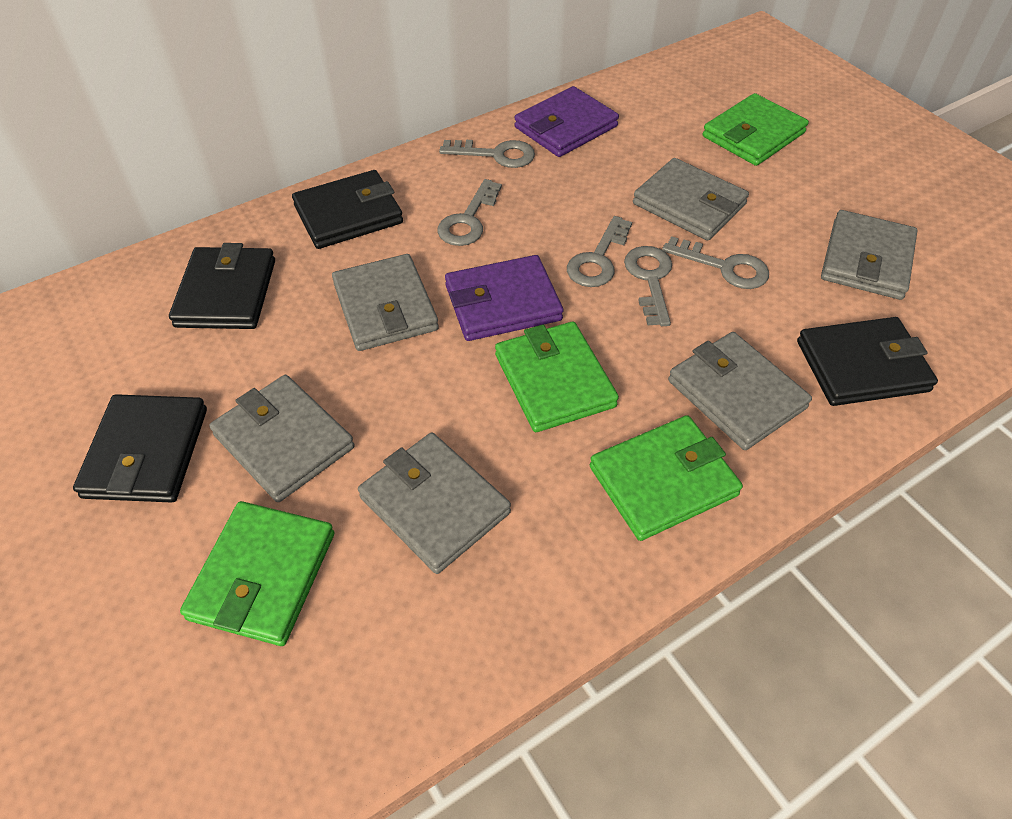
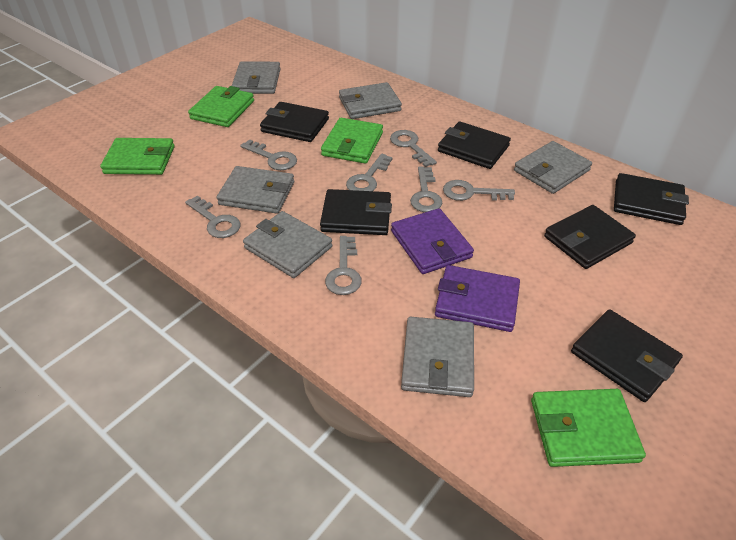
black wallet: [73,394,207,503] [169,243,275,329] [292,170,403,249] [797,317,938,406] = 4 -> [260,102,329,142] [320,189,392,235] [438,121,511,169] [544,205,636,269] [571,309,683,402] [614,173,689,225] = 6
grey key: [437,179,502,246] [439,140,535,168] [567,216,632,287] [624,246,672,326] [662,236,769,289] = 5 -> [185,195,240,238] [240,139,297,170] [325,236,362,295] [346,154,393,191] [390,130,437,167] [410,166,442,212] [443,180,515,201] = 7

